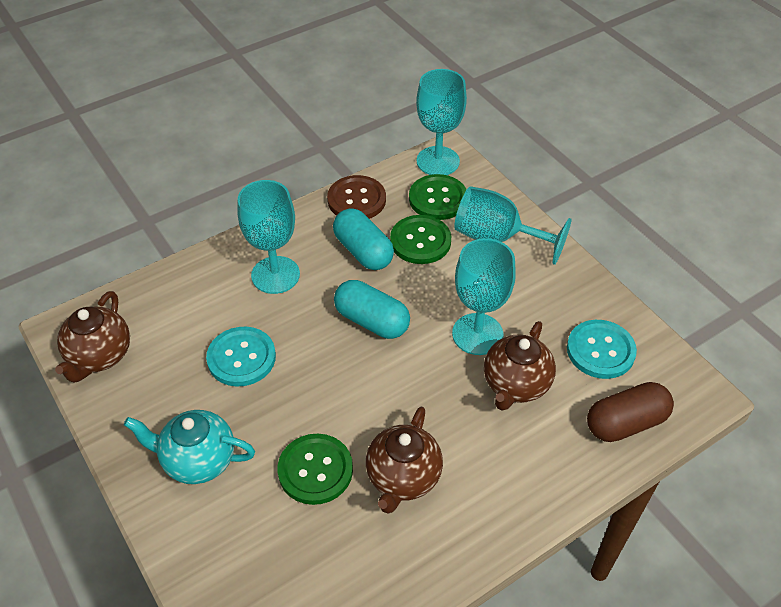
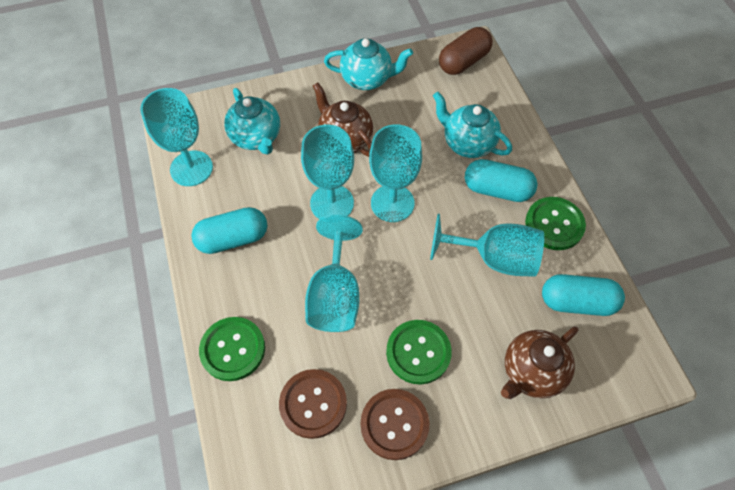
brown button: [327,175,386,219] = 1 -> [279,369,347,439] [361,389,429,460] = 2
brown teapot: [55,291,130,382] [366,407,443,514] [484,321,556,410] = 3 -> [312,82,373,157] [501,326,578,399] = 2
turquoise button: [206,327,276,387] [567,320,637,379] = 2 -> none = 0
turquoise capsule: [333,208,394,270] [334,280,410,339] = 2 -> [191,207,267,254] [465,159,538,202] [542,274,625,316] = 3
turquoise goblet: [237,180,300,294] [416,69,467,175] [452,238,515,355] [454,186,572,265] = 4 -> [140,88,213,186] [301,125,354,219] [305,215,363,332] [369,124,422,222] [430,214,544,277] = 5
turquoise teapot: [124,410,255,484] = 1 -> [224,88,280,155] [324,38,413,90] [433,92,512,158] = 3

